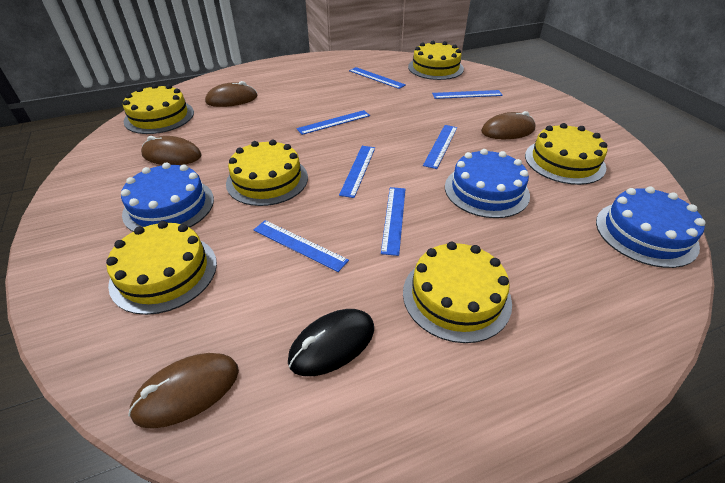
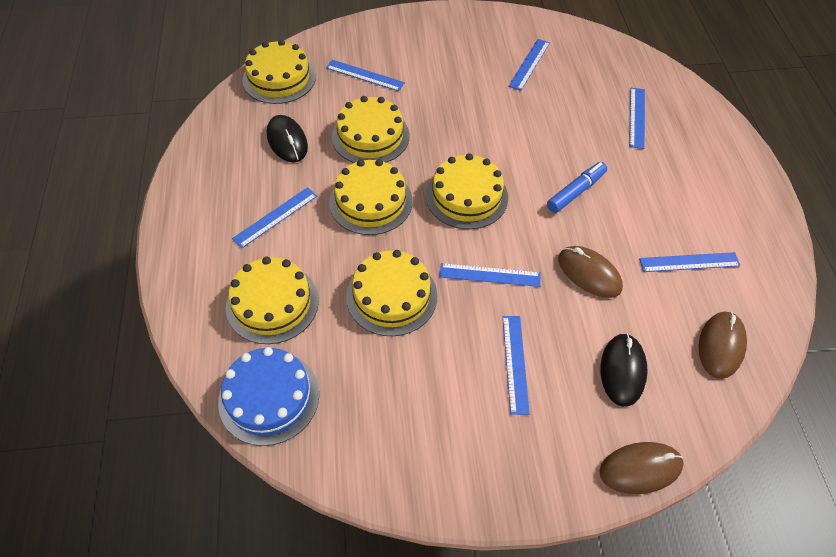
black mouse: [288,309,374,376] = 1 -> [267,115,308,162] [600,333,648,407] = 2
blue cake: [121,162,214,232] [445,149,530,218] [596,186,705,268] = 3 -> [218,347,319,446] = 1
blue marker: none = 0 -> [547,162,607,213] = 1
brown mouse: [128,353,239,429] [141,136,202,165] [205,81,257,107] [481,111,536,139] = 4 -> [558,246,623,298] [599,442,684,494] [699,311,747,379] = 3

